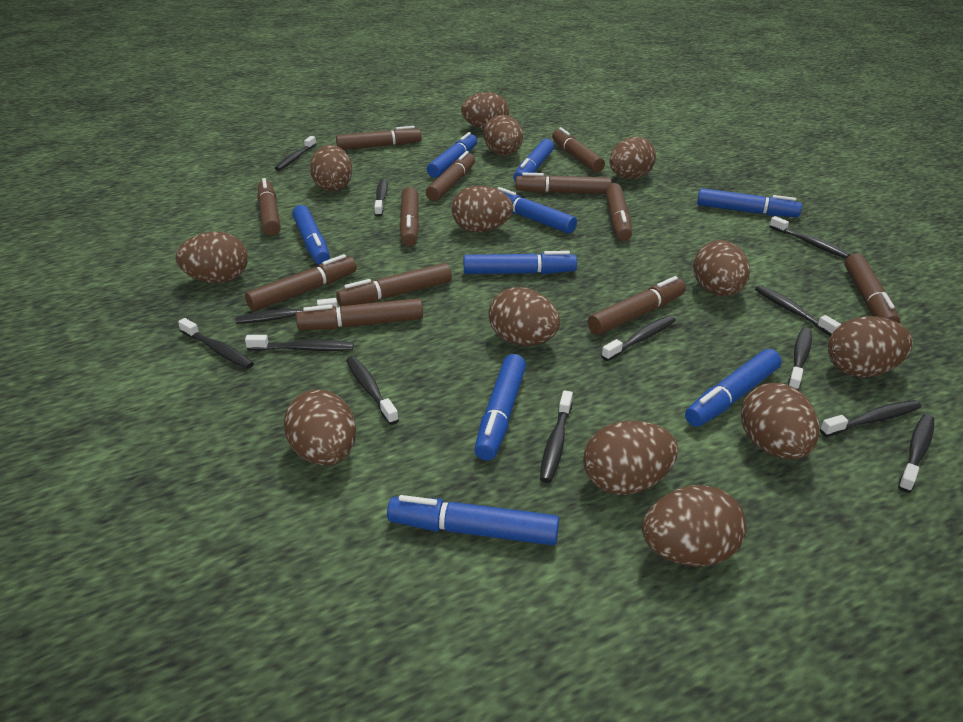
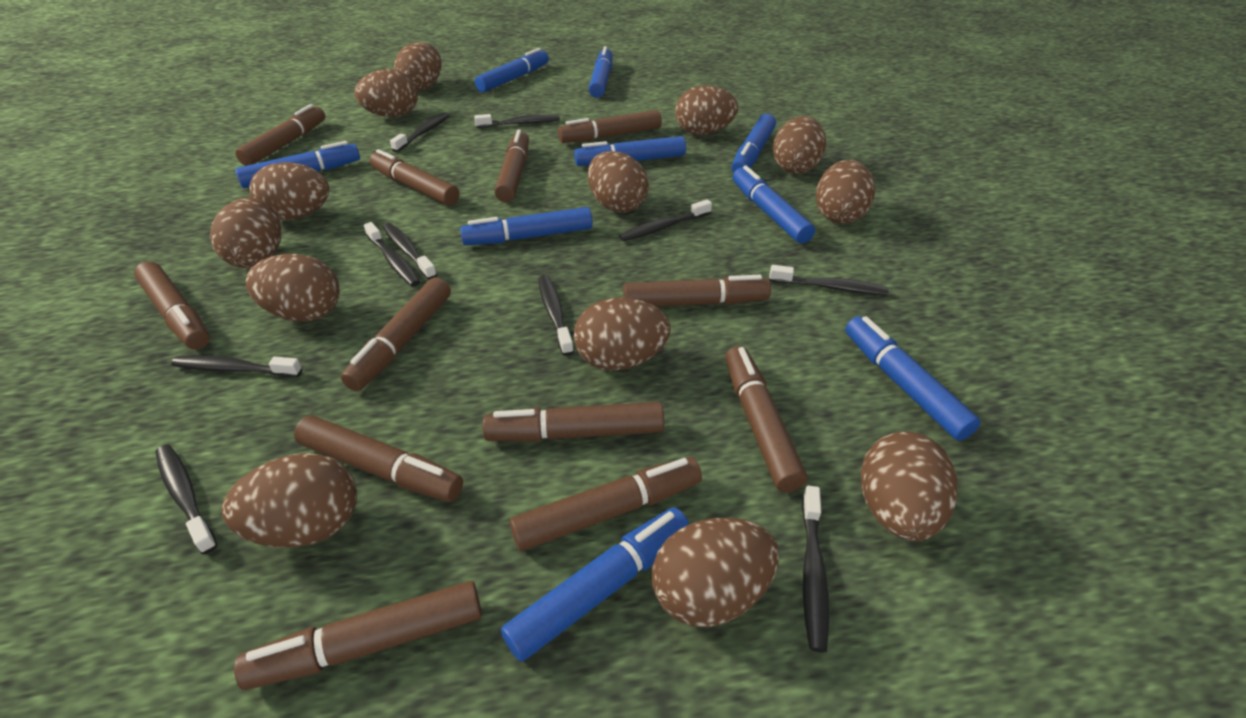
black toothbrush: [178,318,254,369] [235,298,338,324] [245,335,354,351] [275,136,316,171] [346,356,399,425] [374,179,388,217] [540,391,573,483] [602,315,676,361] [755,285,841,336] [769,216,850,258] [788,327,812,390] [820,400,921,437] [898,414,934,493] = 13 -> [156,445,217,554] [171,355,302,377] [364,222,420,287] [383,223,437,280] [390,112,450,152] [474,114,560,128] [538,275,574,356] [619,199,712,241] [769,265,889,295] [802,486,829,652] = 10

